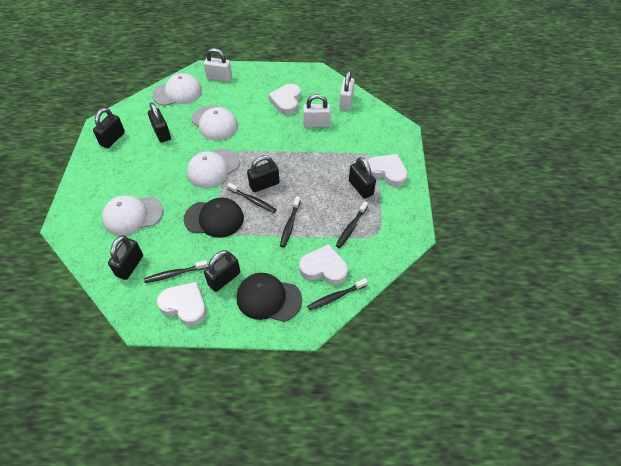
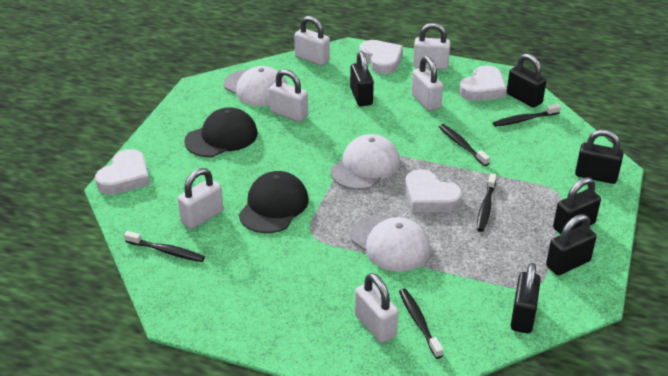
white cap: [102,195,163,235] [152,73,202,106] [187,148,239,188] [192,106,238,140] = 4 -> [224,66,287,106] [330,134,400,190] [350,215,431,272] = 3
white padlock: [204,48,232,82] [303,94,331,127] [339,71,355,110] = 3 -> [178,168,223,229] [269,69,308,122] [294,16,330,66] [355,273,398,343] [411,56,443,111] [413,23,450,70] = 6

